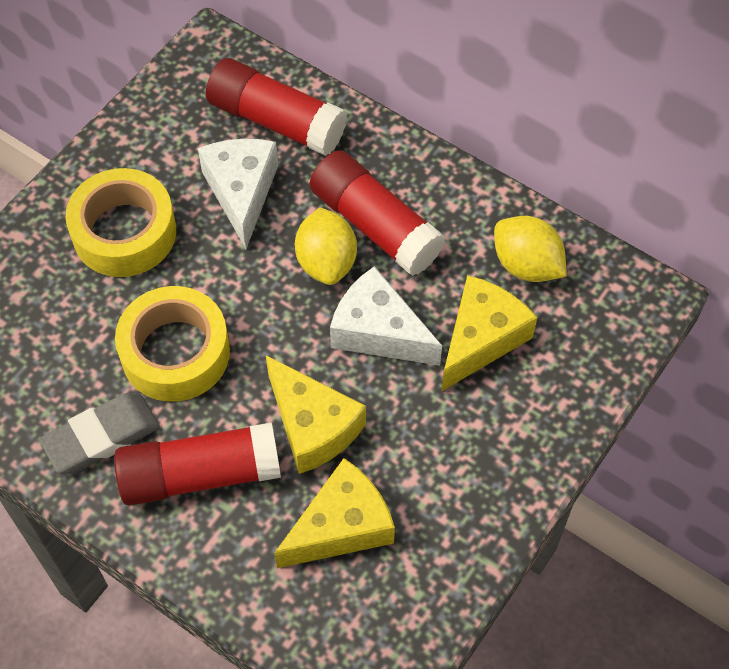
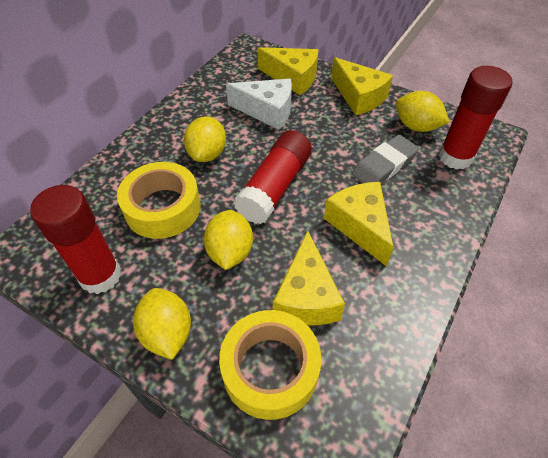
white cheese: [198,139,278,249] [330,266,442,366] = 2 -> [226,79,292,130] = 1
yellow cheese: [266,355,366,474] [274,458,395,568] [441,275,538,391] = 3 -> [257,47,318,95] [273,231,345,325] [324,182,394,266] [331,57,393,115] = 4
yellow lemon: [295,208,357,285] [494,216,567,282] = 2 -> [133,288,191,360] [184,116,226,162] [204,210,253,270] [396,91,450,132] = 4

